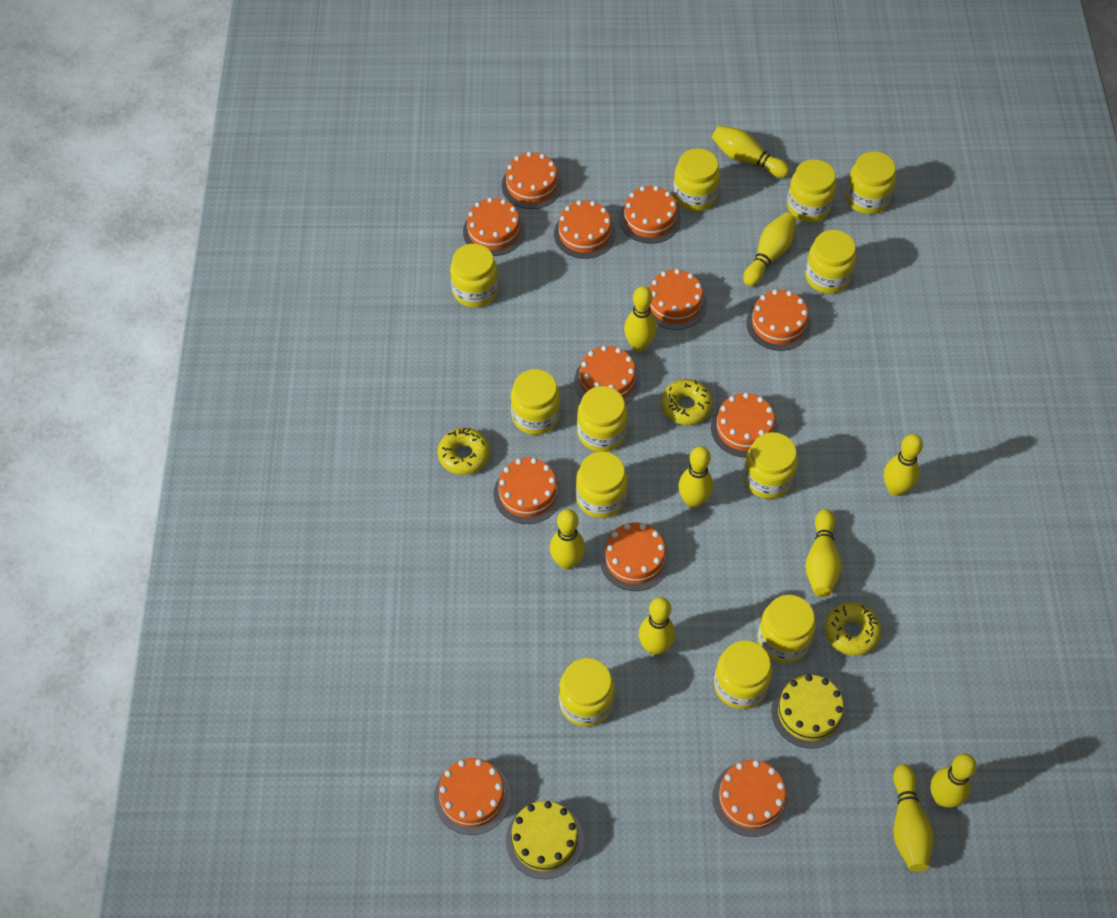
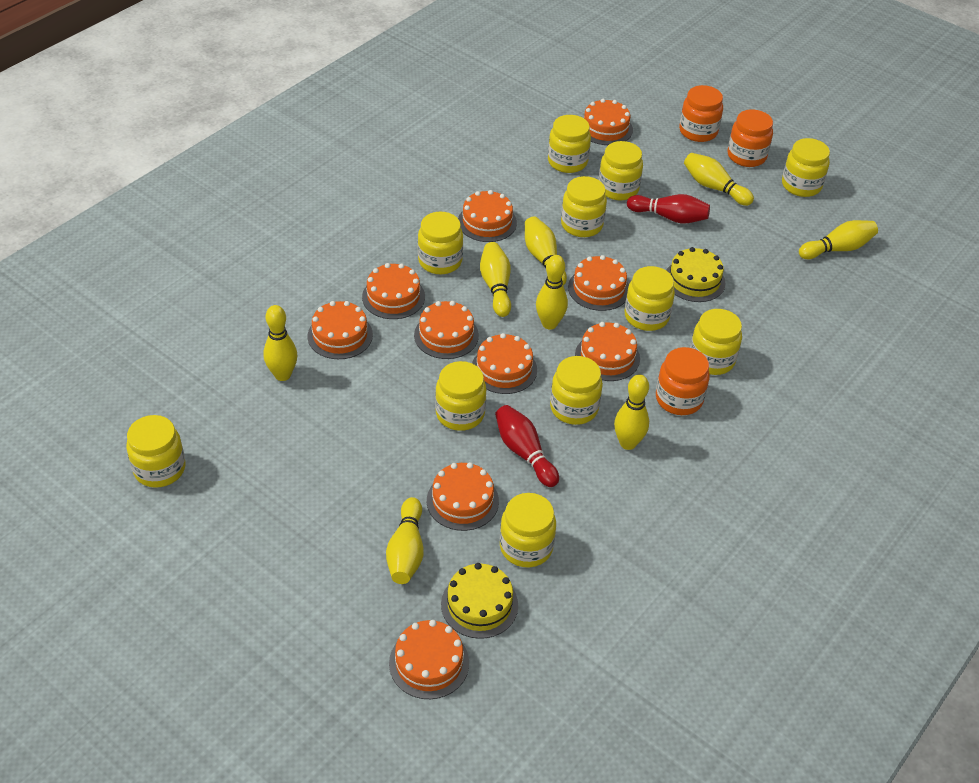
orange cake: [434,758,511,835] [463,197,525,256] [493,458,562,524] [501,152,562,209] [554,200,616,259] [574,346,640,404] [600,523,670,591] [619,186,681,244] [649,269,707,330] [711,392,778,457] [712,760,790,837] [746,289,811,351] = 12 -> [308,301,373,359] [362,263,425,319] [389,620,469,699] [414,301,479,359] [427,462,499,531] [458,190,517,242] [472,333,537,394] [568,255,629,311] [575,322,640,381] [583,99,633,145] = 10
orange jar: none = 0 -> [656,347,710,415] [679,85,723,142] [728,109,773,167] = 3
red bowling pin: none = 0 -> [495,405,559,487] [627,194,710,224] = 2
yellow bowling pin: [550,509,585,570] [624,286,657,351] [639,597,675,655] [679,446,713,508] [712,125,790,178] [743,213,797,286] [806,509,841,597] [884,434,923,496] [893,764,933,872] [931,754,977,807] = 10 -> [263,305,297,381] [386,497,424,584] [480,242,511,317] [525,216,567,286] [536,255,568,329] [614,374,649,450] [684,153,754,206] [799,220,878,259] = 8
yellow donut: [438,428,490,475] [661,379,713,425] [825,602,881,656] = 3 -> none = 0
yellow jar: [450,244,498,308] [511,369,560,435] [559,658,615,727] [576,452,627,518] [577,386,627,452] [673,148,720,211] [714,640,772,709] [743,432,798,499] [758,595,816,663] [787,159,836,222] [805,230,856,294] [846,152,896,214] = 12 -> [126,415,186,488] [418,212,463,274] [435,361,486,431] [500,493,556,567] [548,115,591,173] [550,356,603,425] [561,176,607,237] [599,141,643,200] [624,266,675,331] [690,309,742,375] [782,138,830,197] = 11

